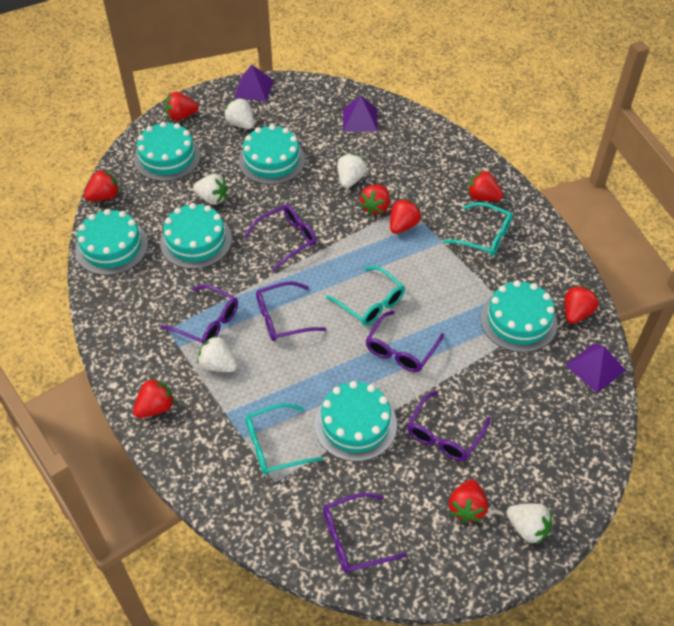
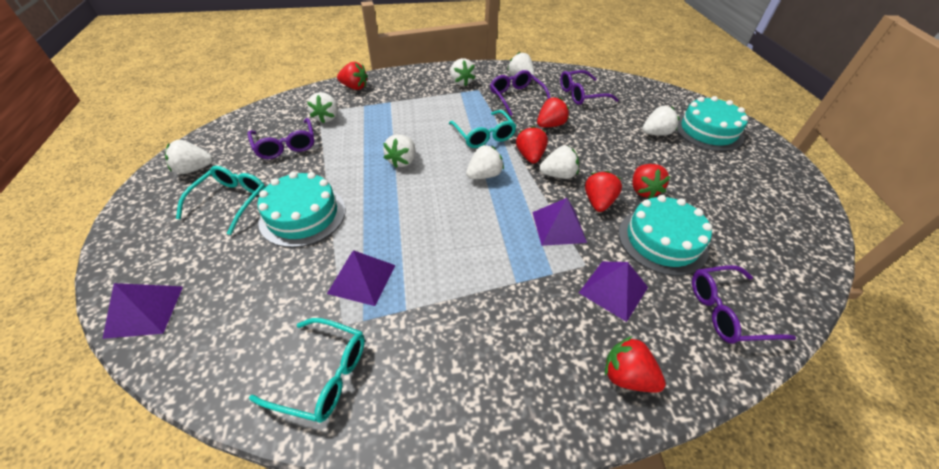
purple glasses: [161,285,238,344] [244,204,317,270] [256,281,326,341] [323,493,407,573] [365,311,444,372] [407,391,491,461] = 6 -> [248,118,314,159] [490,70,550,116] [560,70,619,105] [692,265,796,344] = 4
purple pyramid: [234,65,274,102] [343,96,378,132] [565,343,626,393] = 3 -> [102,283,183,339] [327,250,395,306] [532,198,587,246] [579,262,648,322] = 4
red strawberry: [84,169,119,201] [133,378,175,418] [165,92,199,121] [360,185,390,215] [390,199,421,234] [449,479,488,523] [468,170,503,201] [565,285,599,324] = 8 -> [337,62,368,90] [516,126,548,164] [537,98,569,128] [585,171,622,212] [605,336,666,393] [632,164,671,199] = 6
turquoise cake: [75,209,148,275] [134,122,201,181] [160,203,232,269] [239,124,305,185] [314,381,397,462] [480,280,558,353] = 6 -> [258,172,345,248] [618,195,712,276] [676,96,749,151] = 3
white strawberry: [193,174,228,205] [197,335,237,372] [224,98,254,129] [337,153,367,188] [506,504,552,545] = 5 -> [165,140,213,174] [307,92,338,123] [383,134,415,168] [450,58,475,86] [466,145,504,179] [507,52,535,80] [539,145,579,179] [642,106,680,136] = 8

